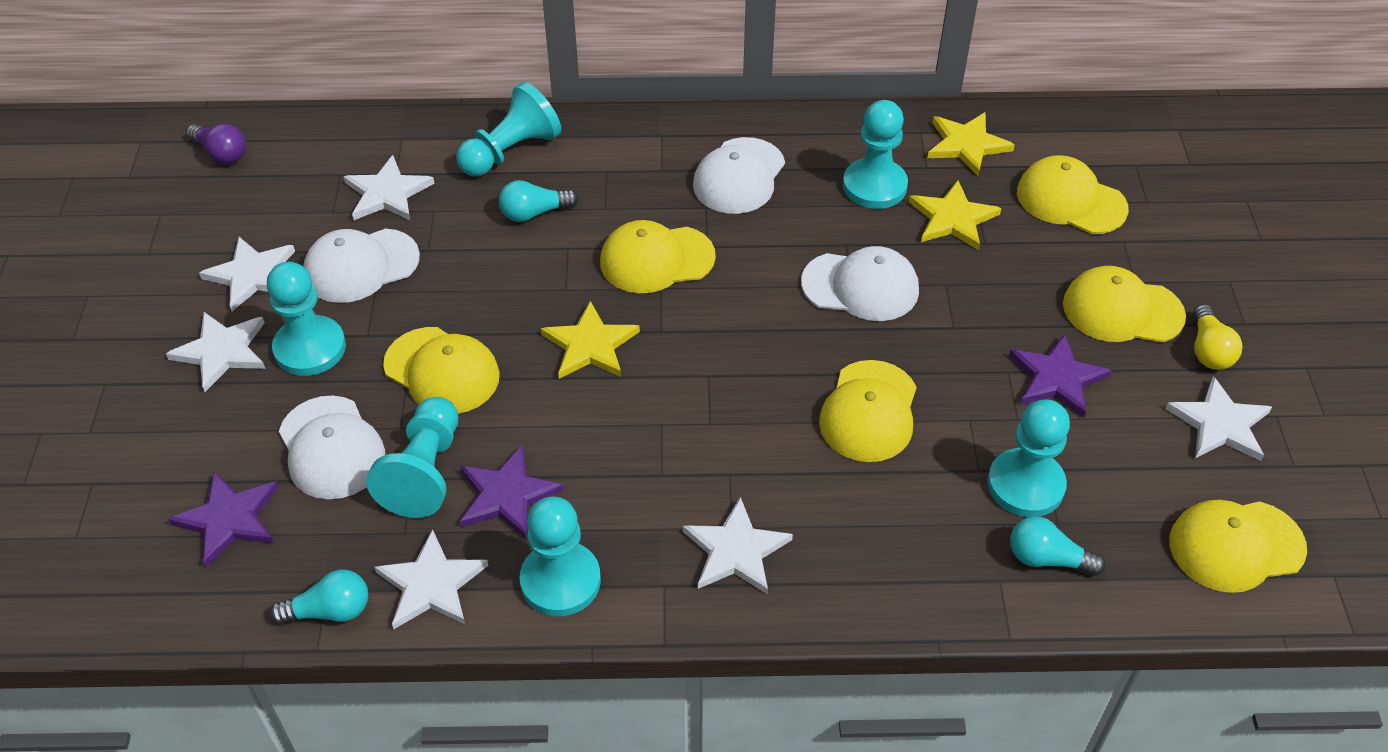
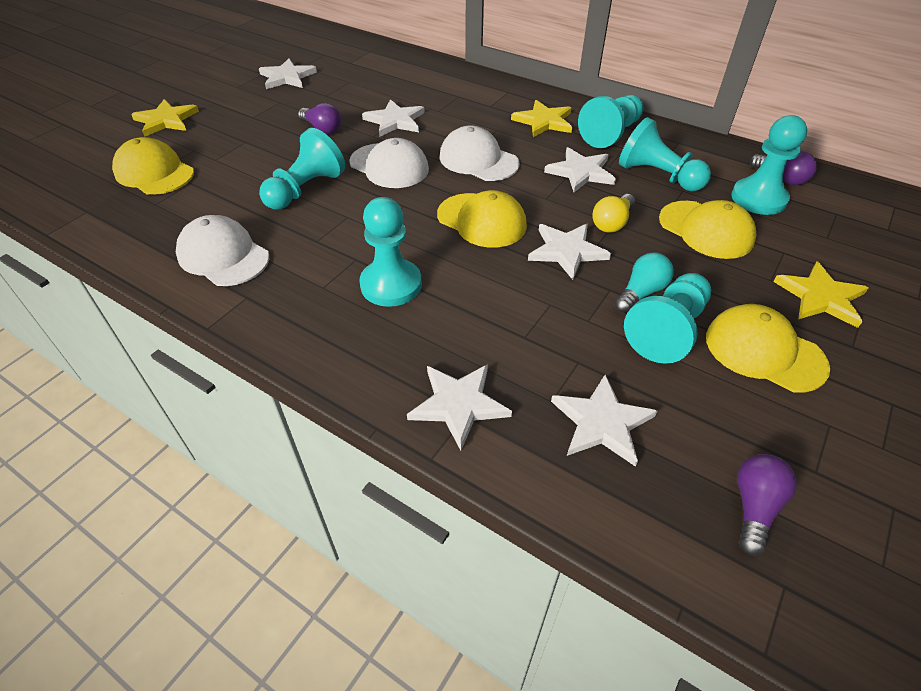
purple light bulb: [186,124,246,164] = 1 -> [298,103,341,134] [737,454,797,555] [750,151,817,185] = 3
purple star: [168,471,279,567] [460,446,564,539] [1009,334,1112,418] = 3 -> none = 0
turquoise light bulb: [270,569,368,625] [499,180,578,222] [1010,516,1106,576] = 3 -> [614,253,674,313] = 1
white cap: [279,396,385,499] [304,229,420,303] [693,137,785,214] [801,246,919,321] = 4 -> [176,215,269,286] [349,138,429,188] [440,126,520,181] = 3
yellow cap: [383,327,500,414] [600,220,716,293] [819,360,917,462] [1017,155,1129,234] [1063,266,1186,342] [1169,499,1307,593] = 6 -> [112,137,194,195] [437,190,527,248] [659,200,757,259] [706,304,830,392] = 4

